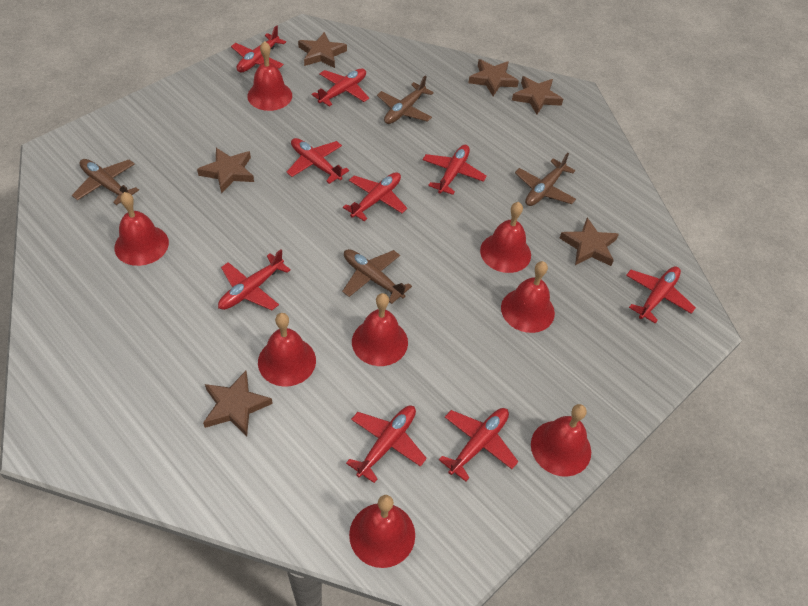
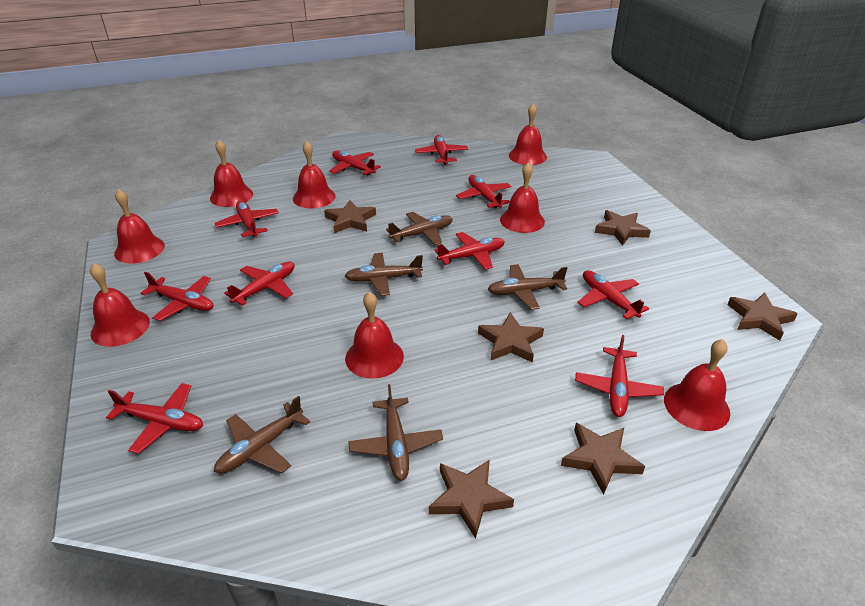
brown plane: [72,159,139,205] [342,249,412,304] [377,75,434,124] [515,153,576,206] = 4 -> [214,396,310,474] [345,253,423,296] [348,384,443,481] [386,212,453,245] [488,264,567,310] = 5
red plane: [218,249,291,310] [231,25,286,73] [286,138,349,184] [311,69,369,107] [343,172,407,221] [346,406,427,483] [423,145,487,195] [439,408,518,482] [626,266,696,324] = 9 -> [106,383,203,454] [141,272,213,321] [215,200,279,237] [224,262,295,306] [329,151,381,175] [415,135,468,165] [434,232,505,270] [456,175,511,208] [575,335,664,417] [577,270,649,319] = 10

